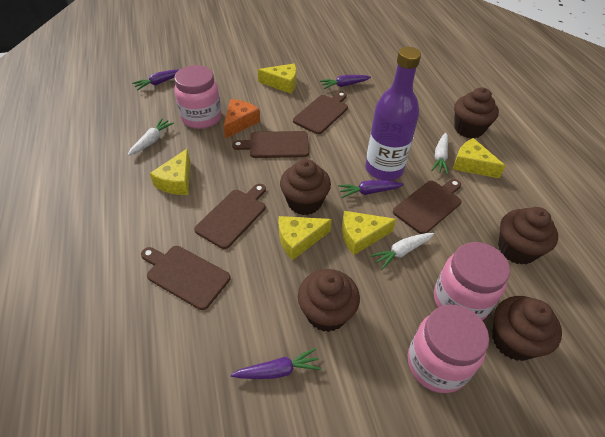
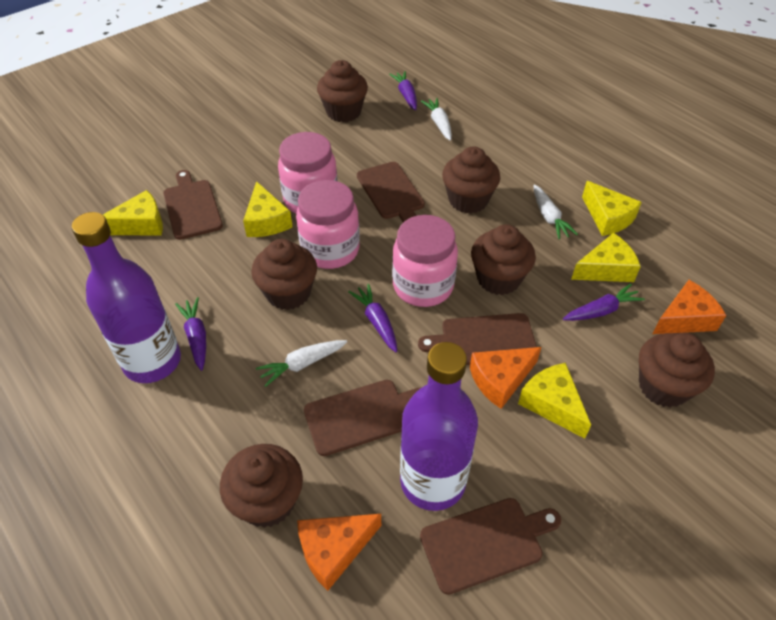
brown cupcake: [280,159,331,215] [298,269,360,332] [454,87,499,138] [492,296,562,361] [498,207,558,265] = 5 -> [220,444,303,528] [251,239,317,310] [317,60,368,122] [442,146,500,214] [471,224,536,295] [639,333,715,407] = 6
orange cheese: [224,99,260,139] = 1 -> [297,514,381,591] [470,347,541,409] [652,280,727,334] = 3
purple bottle: [365,47,421,181] = 1 -> [72,212,181,383] [400,342,478,511] = 2

